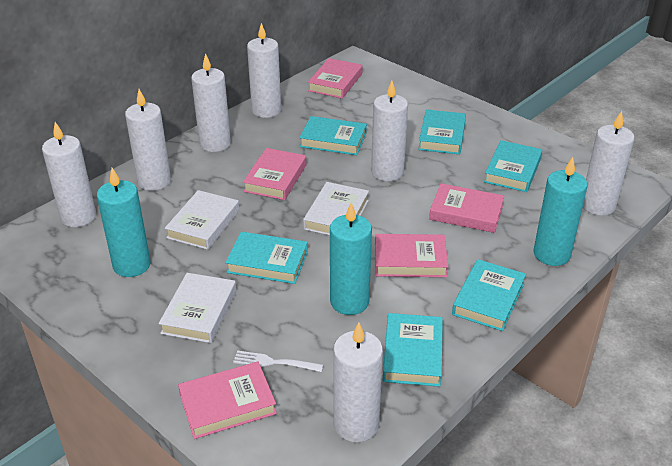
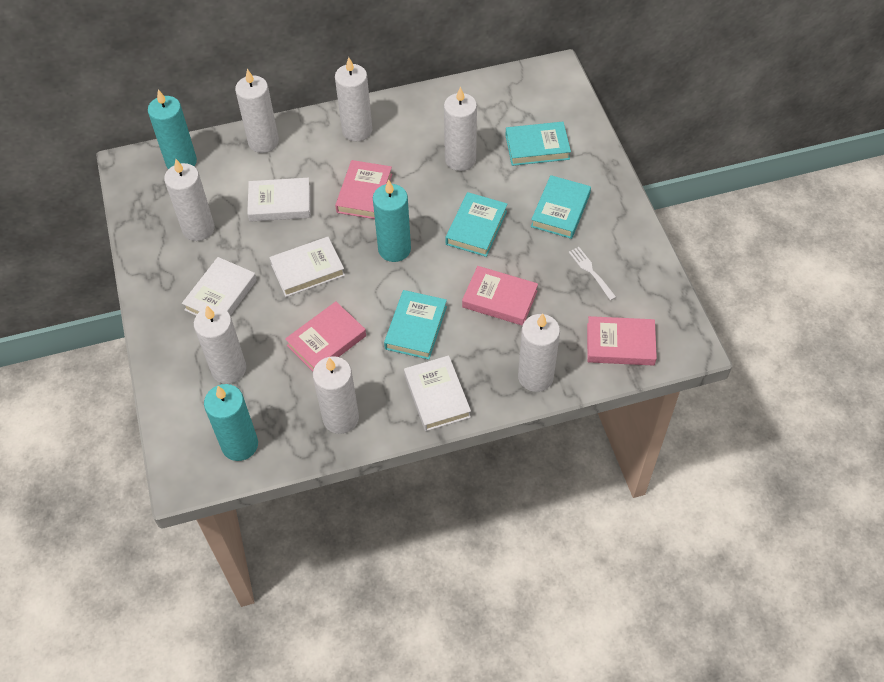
pink book: [178,362,277,439] [243,148,306,200] [308,58,363,99] [375,234,448,277] [429,183,504,233] = 5 -> [285,301,366,371] [335,160,392,219] [462,266,538,326] [587,316,657,366] = 4
turquoise book: [225,232,308,284] [299,116,367,155] [383,313,443,387] [418,109,466,155] [452,259,526,331] [484,140,542,192] = 6 -> [384,290,447,360] [446,192,507,257] [505,122,571,166] [531,175,591,239] = 4
white book: [159,273,236,343] [165,190,239,250] [303,182,369,235] = 3 -> [182,257,257,316] [247,178,310,222] [269,237,345,297] [404,355,471,431] = 4

